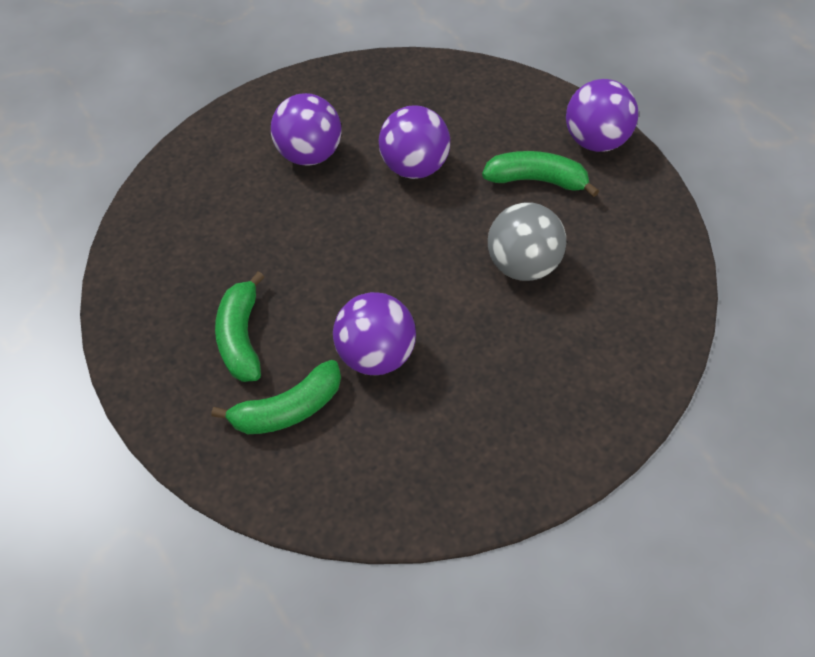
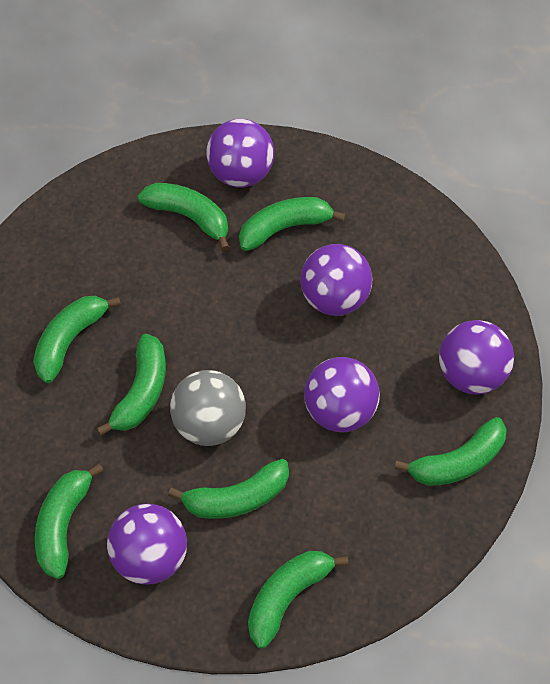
green banana: [211,360,341,434] [215,271,264,382] [482,151,599,197] = 3 -> [33,296,121,383] [35,463,104,579] [96,334,166,436] [138,183,230,251] [168,459,289,519] [239,197,346,251] [248,551,348,649] [395,417,507,486] = 8
purple ball: [271,93,342,166] [333,292,416,375] [379,106,450,179] [566,79,638,152] = 4 -> [107,504,187,584] [206,119,274,187] [300,244,372,316] [304,357,380,432] [439,320,514,394] = 5

